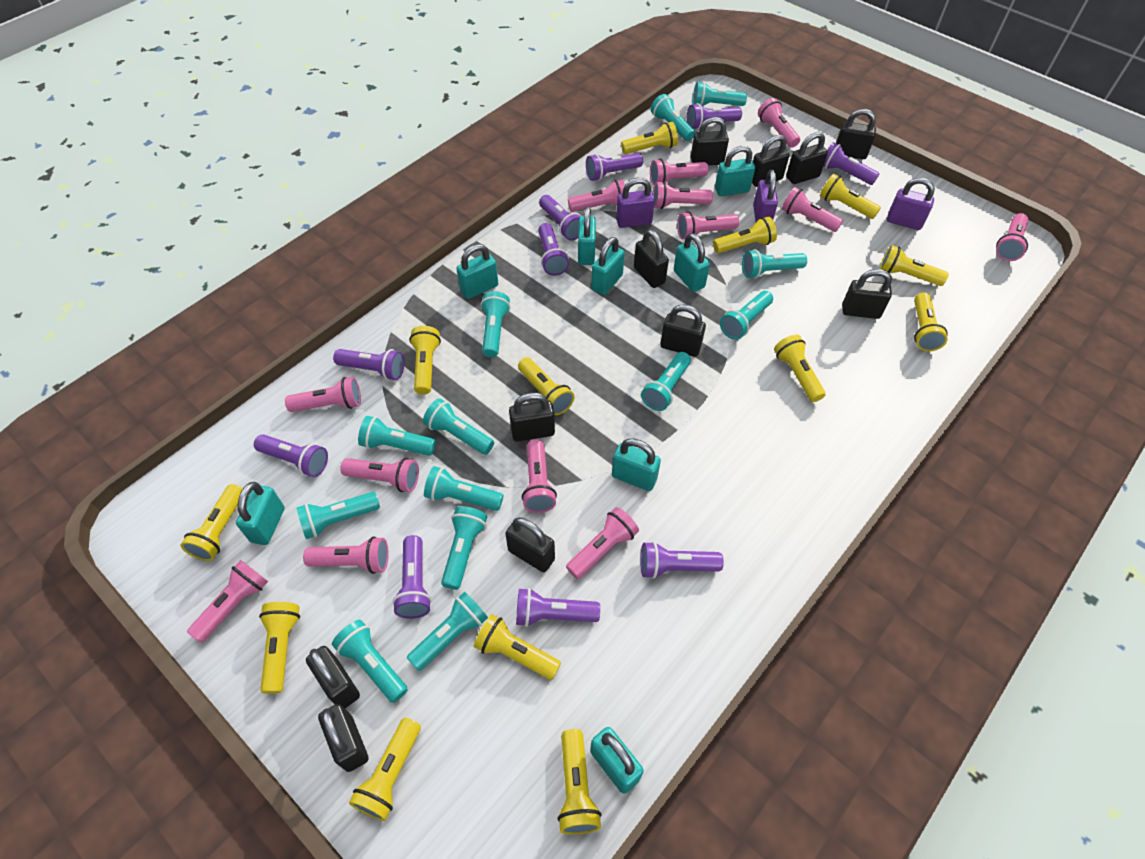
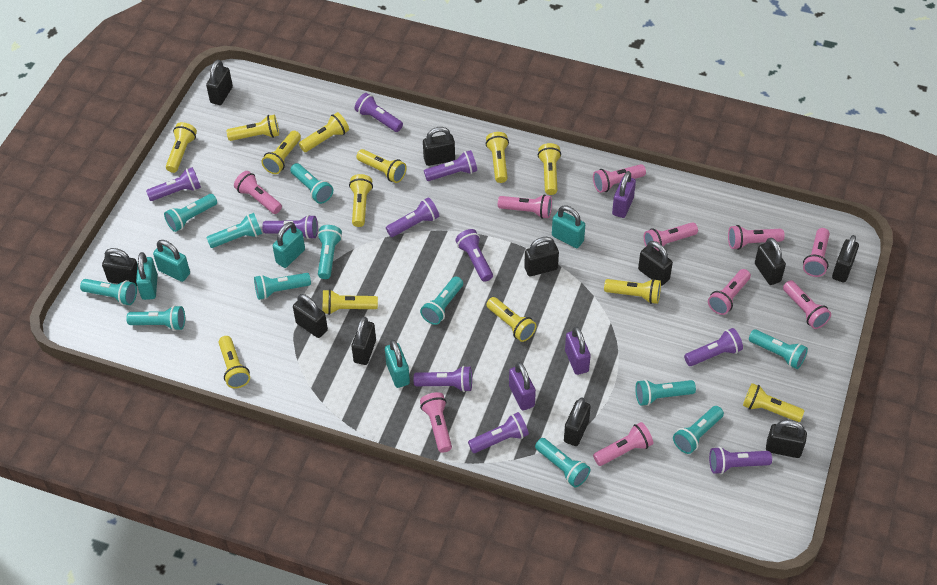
pink flashlight: [187,560,268,643] [285,377,361,412] [303,536,389,574] [340,458,419,492] [522,439,557,513] [566,507,639,579] [568,179,625,212] [650,159,708,185] [653,181,713,209] [677,212,739,240] [758,98,800,148] [782,187,843,232] [996,213,1028,261] = 13 -> [234,171,282,214] [420,392,452,453] [498,194,552,219] [593,164,646,193] [593,422,653,466] [644,222,698,252] [708,269,751,315] [728,225,785,250] [783,280,831,329] [803,228,830,277] = 10
turquoise flashlight: [296,492,380,539] [332,620,408,703] [358,416,436,456] [407,592,488,671] [423,398,494,455] [424,466,503,511] [441,506,487,590] [481,291,510,357] [641,352,691,411] [651,94,695,141] [693,82,747,106] [720,291,773,340] [742,249,807,279] = 13 -> [80,279,137,305] [126,305,185,331] [164,194,217,232] [206,213,262,248] [254,273,311,300] [290,163,333,204] [318,225,342,279] [420,277,463,325] [535,438,591,487] [635,379,696,406] [673,406,724,454] [749,329,808,369] = 12
turquoise padlock: [236,482,285,545] [456,244,498,299] [578,206,596,265] [590,727,644,794] [591,237,625,295] [612,438,661,491] [674,233,710,292] [715,146,755,196] = 8 -> [136,252,158,300] [153,240,190,282] [273,222,305,268] [385,340,410,388] [552,206,585,248] = 5

